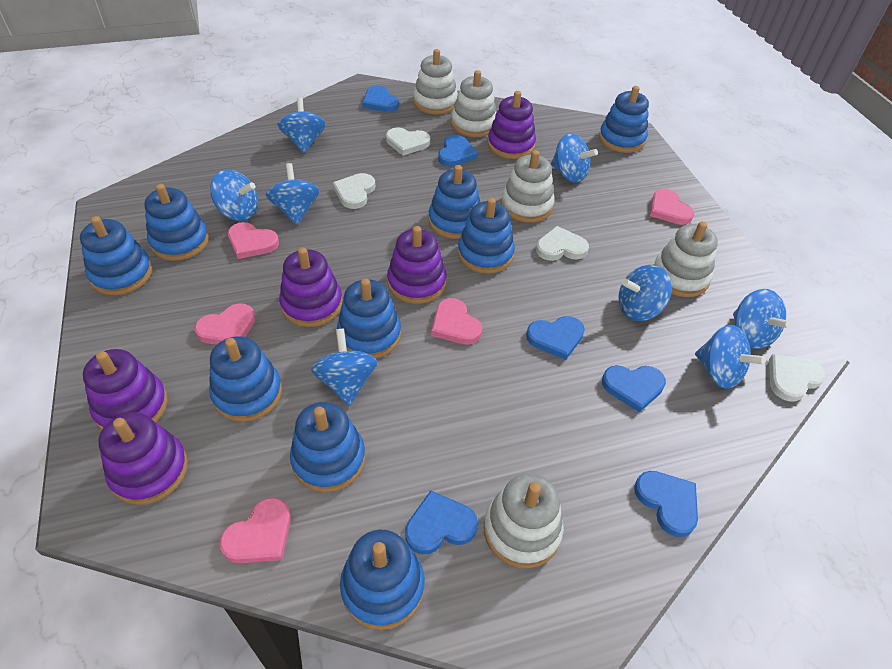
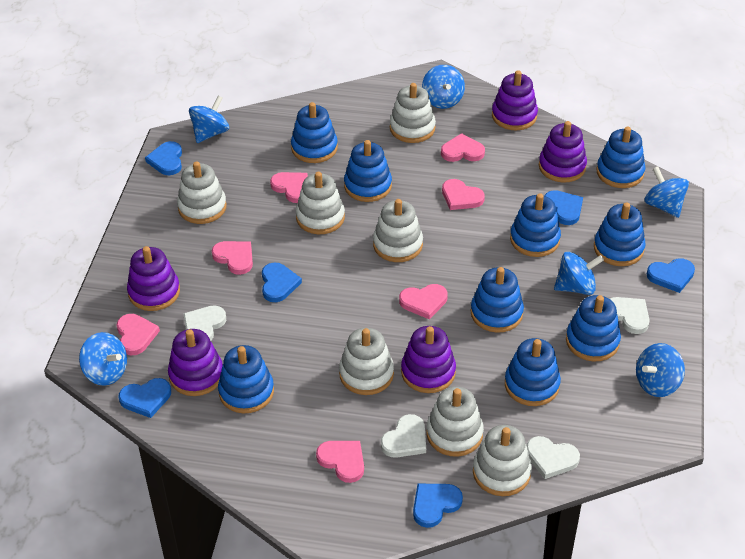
blue spinning top: [210,169,258,221] [266,163,320,225] [278,98,326,153] [311,328,378,406] [551,133,598,183] [618,265,672,321] [695,325,766,389] [733,289,792,349] = 8 -> [79,332,127,386] [189,95,229,143] [422,65,465,109] [554,252,604,295] [636,343,685,397] [644,166,689,218] = 6
pink heart: [194,303,256,345] [220,497,291,563] [228,222,279,259] [431,298,482,345] [650,189,694,225] = 5 -> [117,314,160,355] [212,241,253,275] [270,172,308,203] [316,441,364,483] [399,284,448,319] [441,133,485,162] [442,179,485,210] = 7
white stacking toy: [413,49,458,114] [451,70,497,137] [484,473,564,568] [501,150,555,223] [654,221,718,297] = 5 -> [177,161,227,224] [296,172,345,234] [339,328,394,395] [373,199,423,262] [390,83,436,143] [426,387,484,457] [473,425,532,496] = 7

